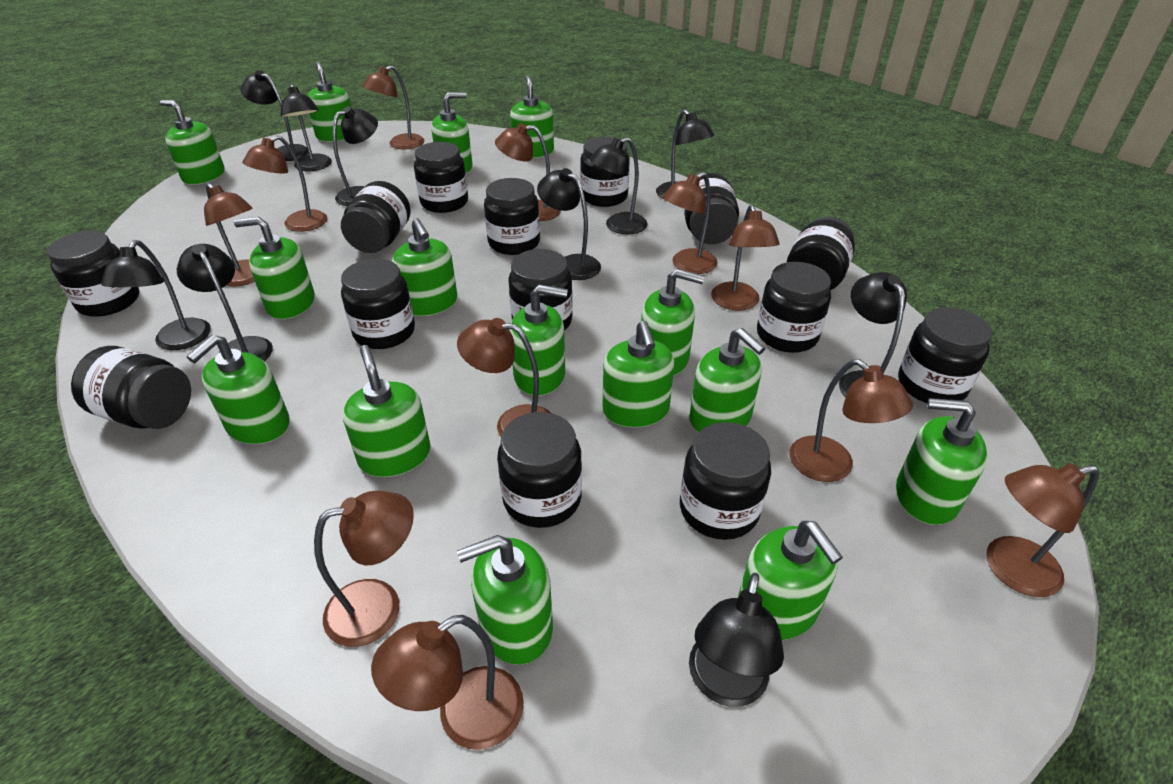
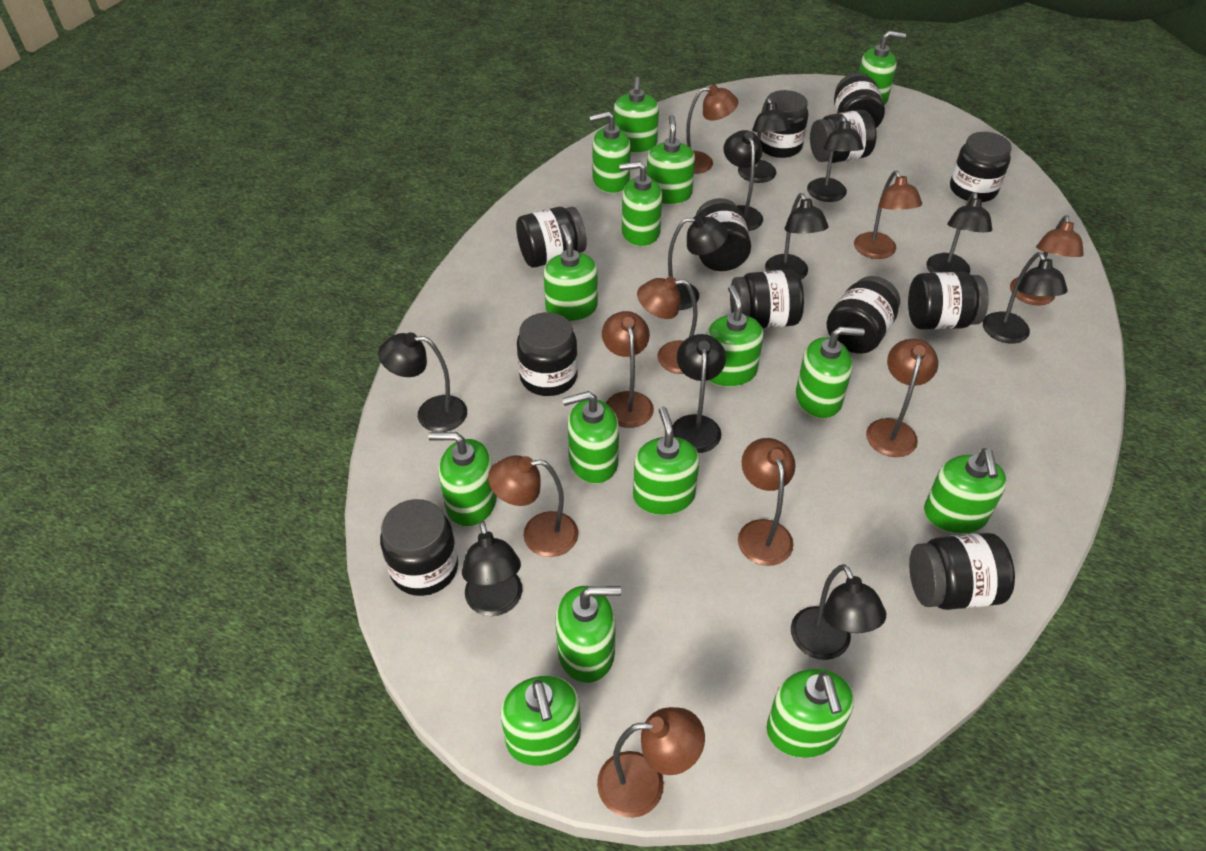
black jar: [47,231,139,317] [71,346,191,429] [341,181,411,253] [341,259,415,349] [414,142,468,213] [484,178,540,255] [497,412,582,528] [508,249,573,331] [580,137,630,207] [680,422,771,540] [683,173,739,244] [757,262,831,353] [786,217,855,290] [898,307,992,403] = 14 -> [380,499,458,596] [516,207,587,267] [517,312,578,396] [695,198,751,271] [730,270,804,328] [760,90,808,158] [810,110,876,163] [827,276,900,354] [834,73,885,128] [908,272,989,330] [909,533,1015,610] [950,132,1012,202] = 12
black lamp: [101,240,211,350] [177,244,273,361] [241,70,309,161] [281,84,332,171] [333,106,378,206] [537,168,601,280] [589,137,647,234] [656,109,715,199] [689,573,784,707] [839,272,907,398] = 10 -> [378,332,467,432] [462,520,522,616] [668,215,728,310] [673,334,726,453] [724,130,763,231] [738,98,791,183] [765,193,829,279] [791,564,886,660] [807,116,864,202] [926,192,992,274] [983,252,1068,343] = 11
brown lamp: [204,183,255,287] [243,135,327,232] [314,491,414,647] [362,65,424,150] [371,615,524,750] [457,318,551,436] [495,123,561,221] [662,172,717,274] [711,204,780,311] [790,359,913,482] [986,463,1099,597] = 11 -> [488,455,578,557] [597,707,705,818] [602,311,654,428] [637,276,698,374] [687,85,738,174] [738,438,796,566] [854,171,922,259] [866,339,938,457] [1010,215,1084,306] = 9

